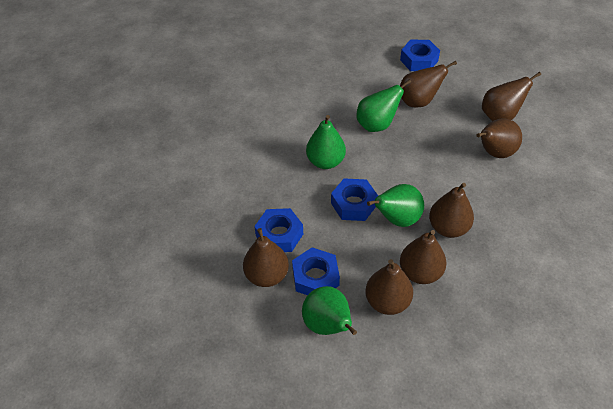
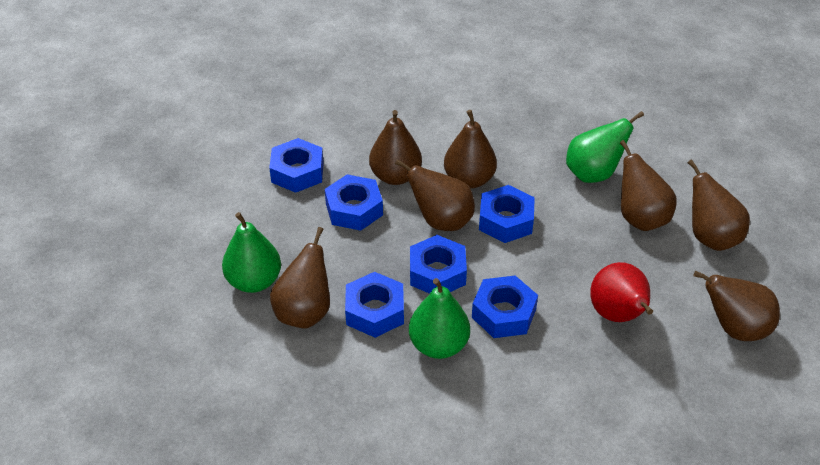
blue nut: [254,208,303,252] [292,248,340,295] [331,178,378,221] [400,39,440,71] = 4 -> [269,138,324,193] [325,174,383,231] [345,272,404,338] [410,235,467,294] [472,276,538,338] [479,185,535,243] = 6
green pear: [302,286,357,335] [306,115,346,169] [356,79,411,132] [367,184,424,227] = 4 -> [222,212,281,293] [409,278,470,359] [566,111,644,183] = 3
red pear: none = 0 -> [590,262,653,322] = 1

